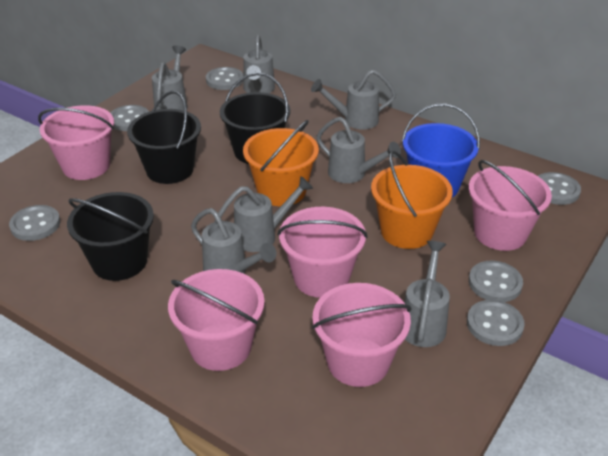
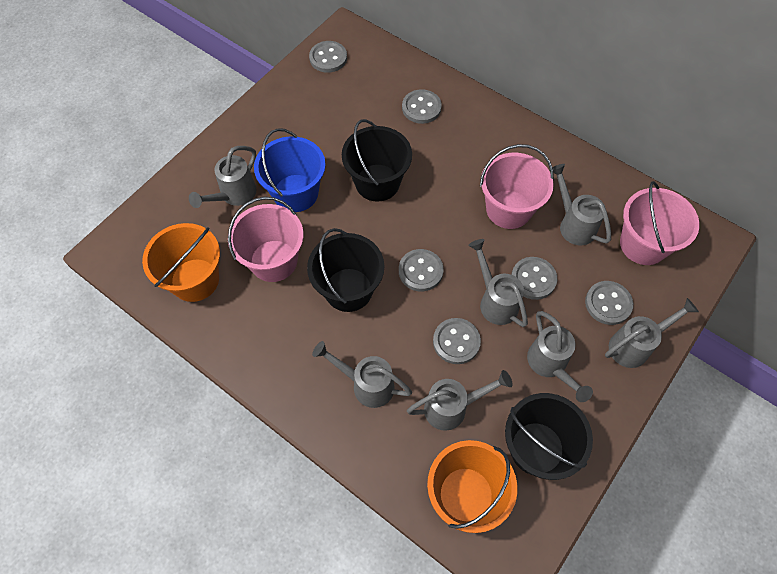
pink bucket: [38,105,114,180] [168,269,265,371] [278,207,368,298] [312,283,412,387] [469,160,552,251] = 5 -> [228,197,304,282] [480,144,554,229] [620,181,699,265] = 3

